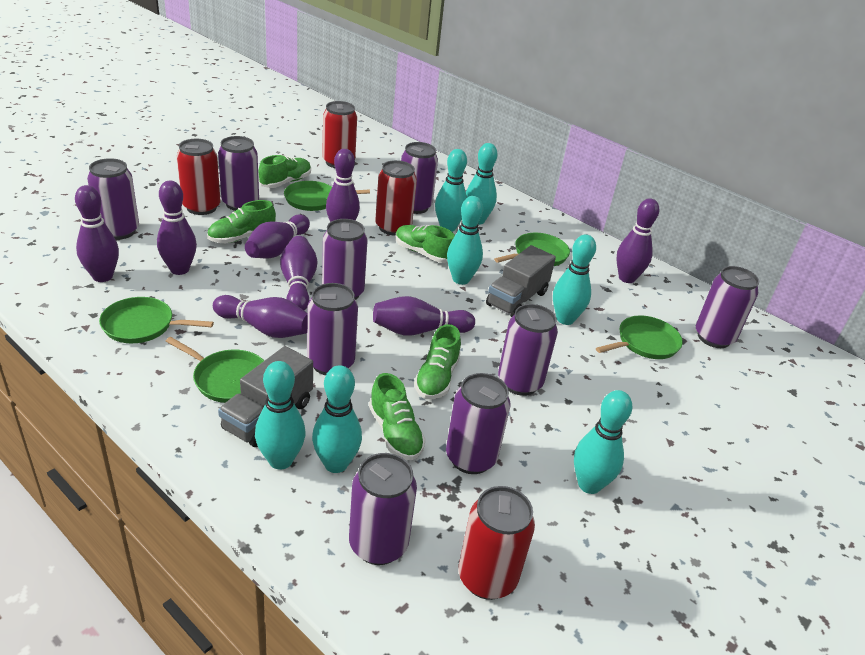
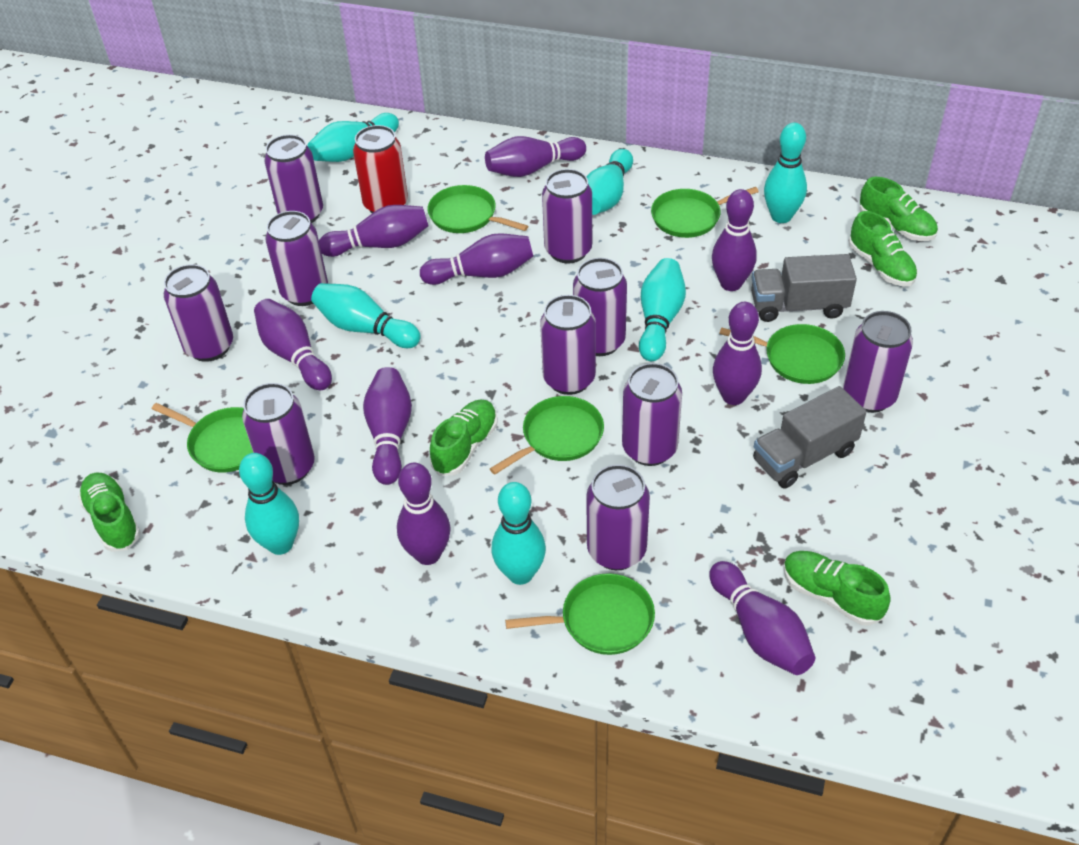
green pan: [99,297,214,343] [166,337,264,403] [284,181,370,211] [494,233,570,266] [596,315,683,359] = 5 -> [152,403,253,472] [428,185,528,233] [490,396,604,474] [505,573,655,655] [651,187,759,238] [719,324,845,384] = 6
purple bowling pin: [75,185,119,282] [157,181,197,275] [213,295,307,338] [245,214,310,258] [280,236,317,311] [326,149,360,222] [373,296,475,335] [616,198,659,283] = 8 -> [254,299,332,390] [319,205,429,257] [363,367,412,485] [397,462,451,565] [420,233,533,285] [485,136,586,177] [709,561,815,675] [712,189,757,291] [713,302,762,405] = 9
purple can: [87,158,139,240] [218,136,259,211] [307,283,358,375] [322,219,368,300] [349,453,417,565] [401,142,438,214] [446,373,511,474] [498,304,558,396] [696,266,759,348] = 9 -> [164,264,233,362] [242,383,315,485] [264,134,323,223] [265,211,328,306] [540,295,596,395] [542,169,592,264] [573,258,627,356] [586,464,650,570] [622,363,682,466] [843,311,913,413] = 10
red can: [177,139,220,215] [322,101,357,168] [375,160,417,236] [458,486,535,600] = 4 -> [353,125,408,213] = 1

